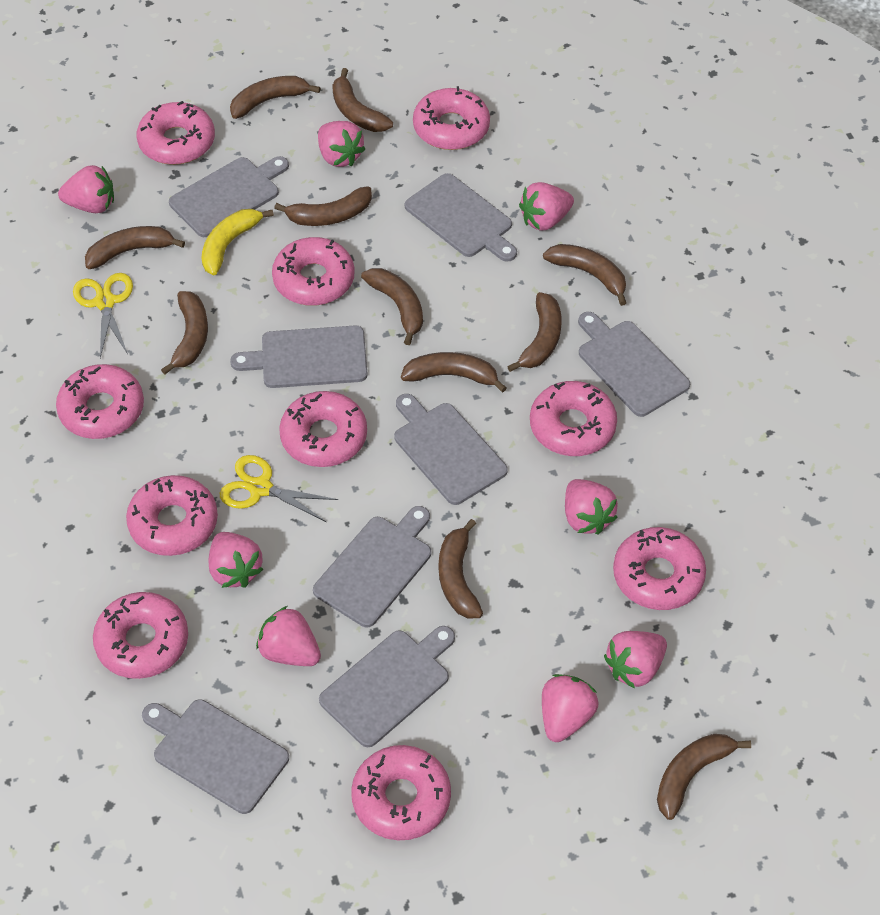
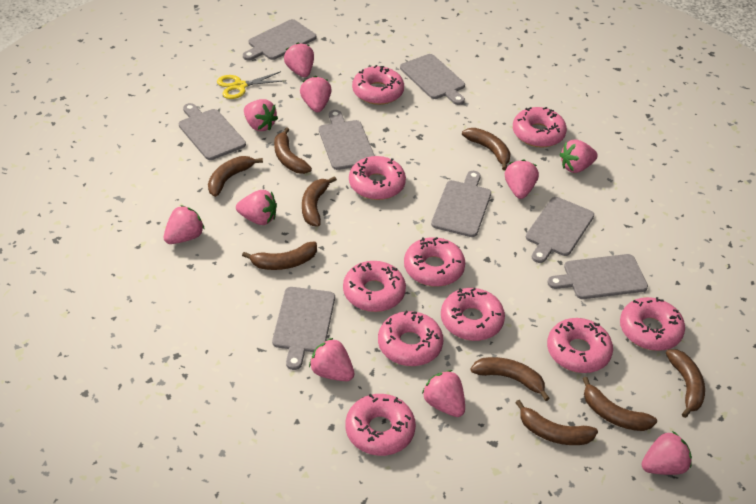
brown banana: [85,226,185,269] [161,291,208,374] [230,76,320,119] [274,186,372,226] [332,68,393,132] [361,268,423,345] [401,352,507,392] [439,519,483,618] [507,292,561,372] [543,244,626,306] [657,734,751,820] = 11 -> [208,156,263,197] [242,242,317,270] [274,127,312,174] [302,176,337,227] [462,128,511,170] [470,357,550,401] [515,400,598,445] [582,377,657,431] [666,349,705,418] = 9
pink strawberry: [58,165,114,213] [209,532,263,588] [256,606,321,666] [318,121,365,167] [519,182,574,231] [542,674,598,742] [565,479,618,534] [604,631,667,689] = 8 -> [164,205,205,244] [236,190,277,225] [244,99,278,131] [284,43,314,77] [300,76,332,112] [309,338,355,381] [422,370,465,417] [505,159,539,199] [560,139,598,173] [641,431,692,475] = 10
yellow banana: [201,209,274,275] = 1 -> none = 0
yellow scissors: [73,273,133,358] [220,455,338,522] = 2 -> [217,71,286,99] = 1

